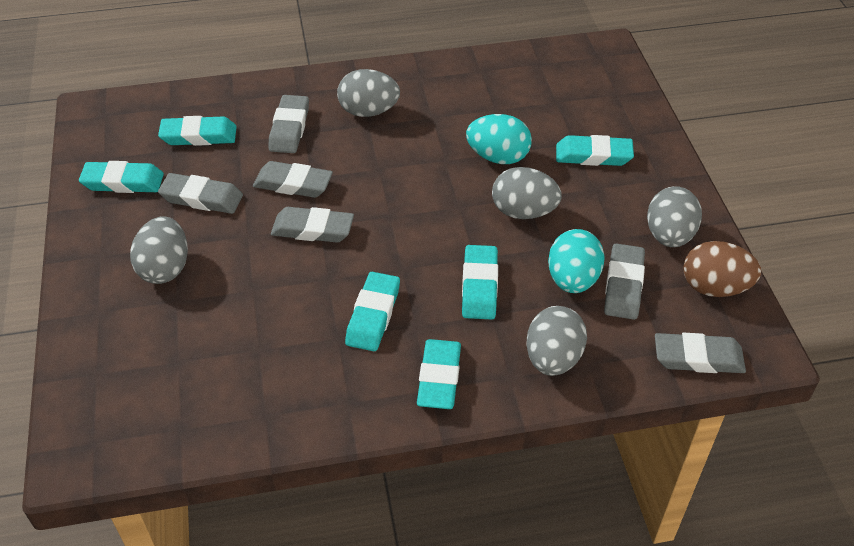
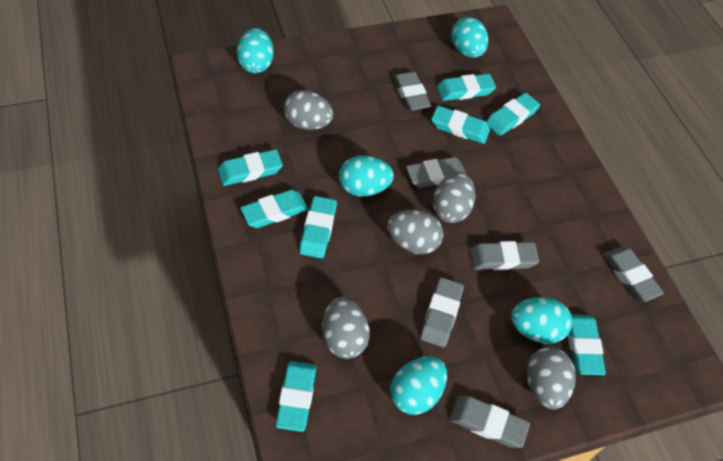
brown egg: [683,241,761,297] = 1 -> none = 0
turquoise egg: [466,114,532,164] [548,229,605,293] = 2 -> [237,28,274,73] [339,155,394,196] [390,357,447,415] [451,17,488,58] [511,297,572,344] = 5
turquoise eraser: [79,161,164,193] [158,116,237,146] [345,272,400,351] [417,339,461,409] [462,245,498,319] [556,135,634,166] = 6 -> [218,149,283,186] [240,190,308,228] [275,361,317,432] [299,196,337,258] [431,106,490,144] [437,74,496,101] [486,93,540,136] [568,314,606,375] = 8

